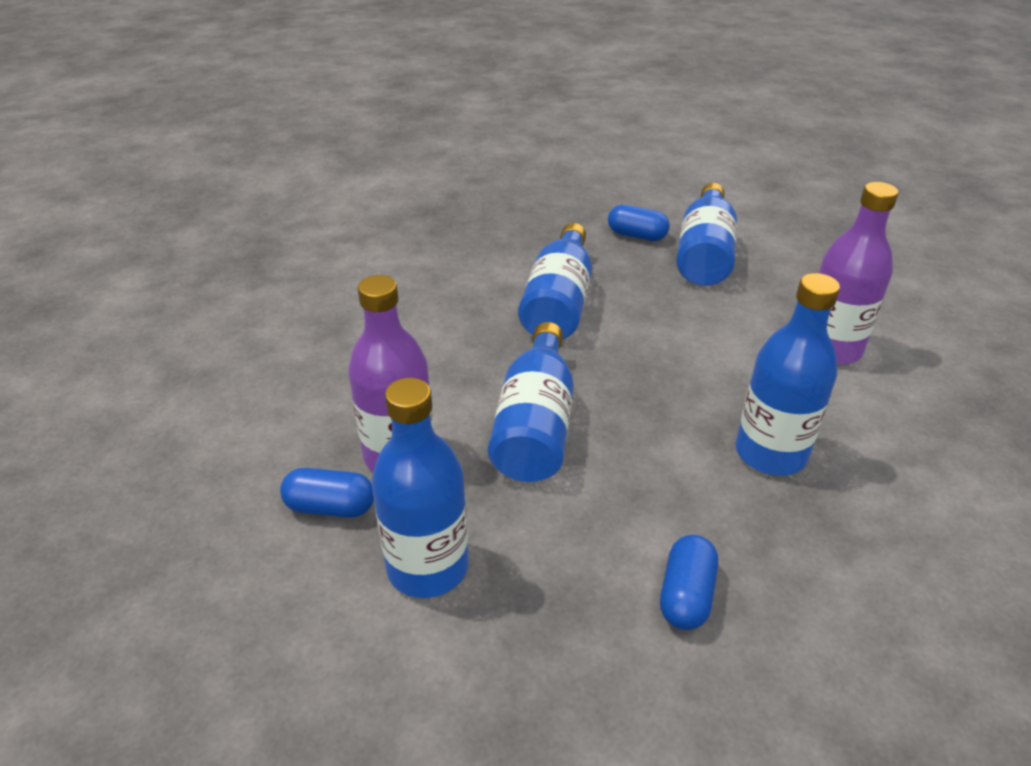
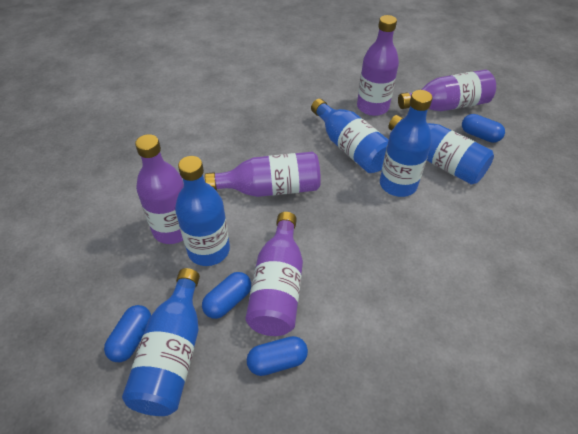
blue capsule: [280,468,374,518] [608,205,670,241] [660,535,718,630] = 3 -> [104,305,151,362] [202,272,251,319] [247,336,308,376] [462,114,505,143] = 4
purple bottle: [348,275,434,472] [819,182,899,365] = 2 -> [135,134,184,244] [205,152,321,197] [245,212,303,336] [357,15,399,116] [398,69,496,111] = 5

